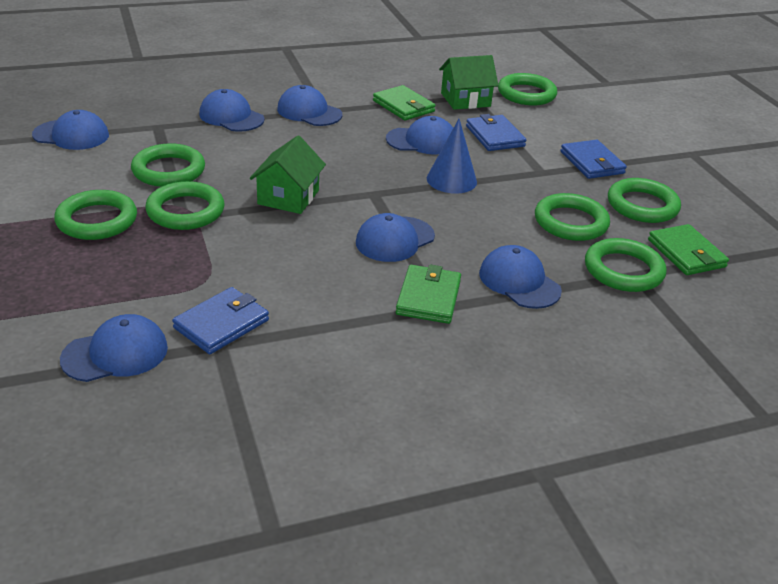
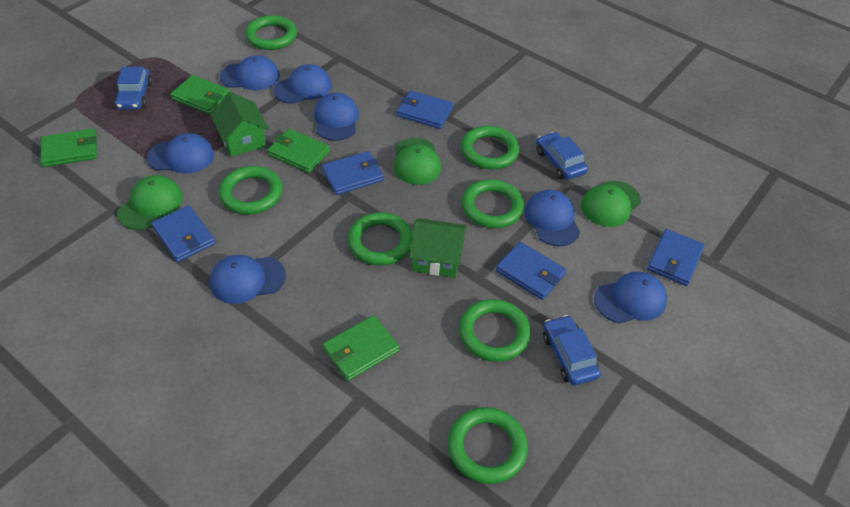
blue car: none = 0 -> [115,67,153,110] [536,132,588,180] [543,315,601,385] = 3
blue cone: [427,119,477,194] = 1 -> none = 0
blue wallet: [172,287,269,354] [466,114,526,151] [560,140,627,179] = 3 -> [152,205,216,262] [322,151,384,195] [397,90,454,129] [496,242,567,300] [647,229,705,286] = 5
green cap: none = 0 -> [117,175,183,230] [394,138,441,185] [581,180,641,227] = 3
green wallet: [373,85,436,121] [396,264,461,324] [648,224,729,275] = 3 -> [41,128,97,167] [170,75,230,114] [267,129,330,173] [323,315,400,381] = 4

